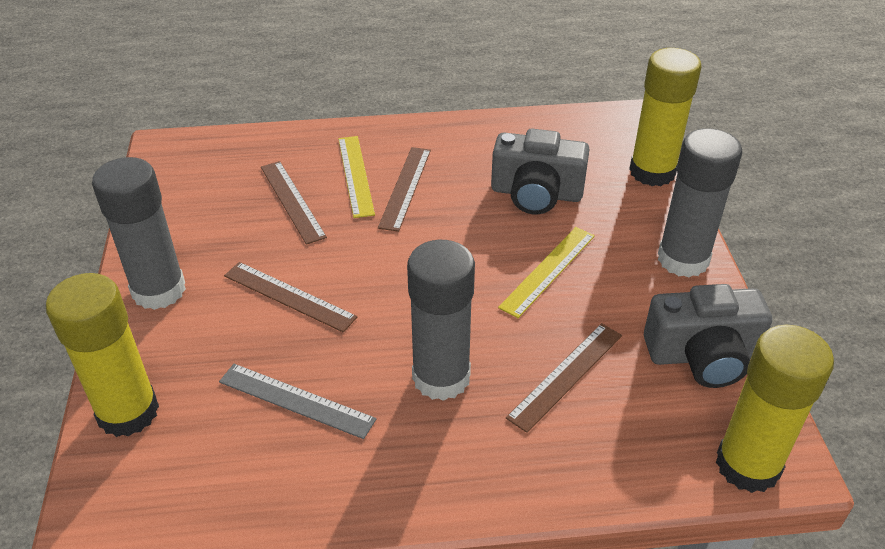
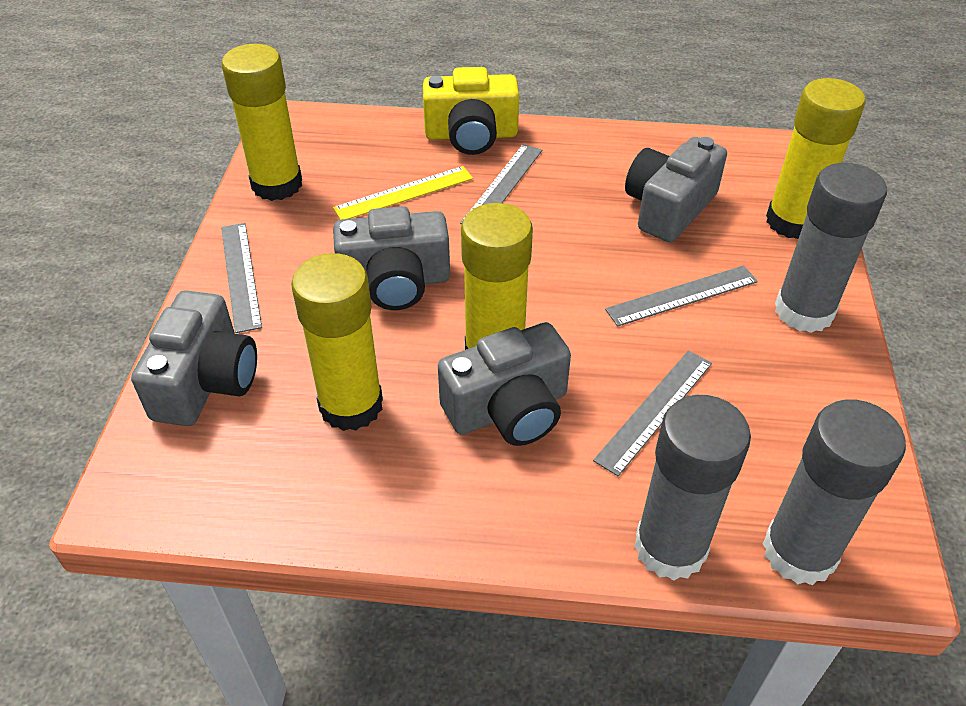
brown ruler: [224,262,358,333] [261,161,327,245] [378,147,431,232] [506,323,622,433] = 4 -> none = 0
grey camera: [491,129,590,215] [644,284,772,388] = 2 -> [131,290,257,426] [333,206,450,310] [438,322,571,446] [625,137,727,242] = 4
grey ruler: [219,364,377,439] = 1 -> [221,223,262,333] [460,144,542,224] [593,350,712,476] [605,265,758,327] = 4
yellow camera: none = 0 -> [423,67,519,155] = 1
yellow glue stick: [46,273,159,437] [629,48,701,186] [716,325,834,493] = 3 -> [222,44,302,201] [291,253,383,431] [461,203,533,350] [766,78,865,239] = 4
yellow ruler: [338,136,375,218] [498,227,595,318] = 2 -> [333,166,473,220] = 1

